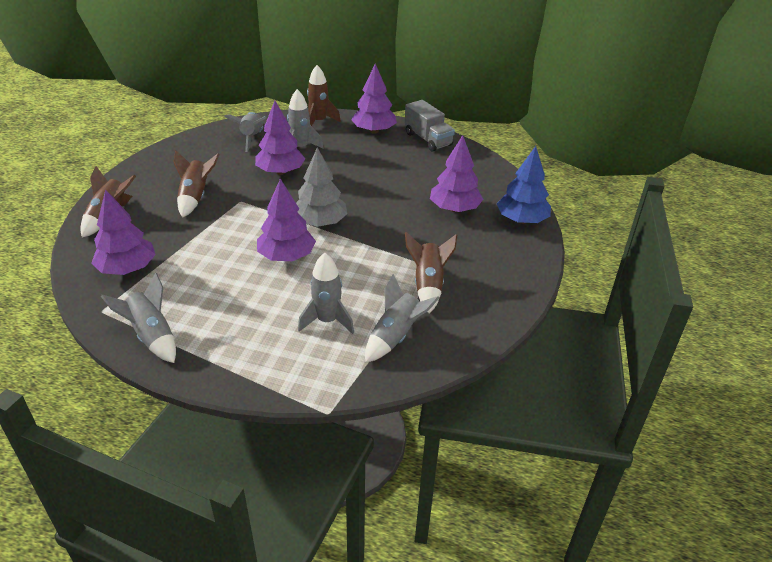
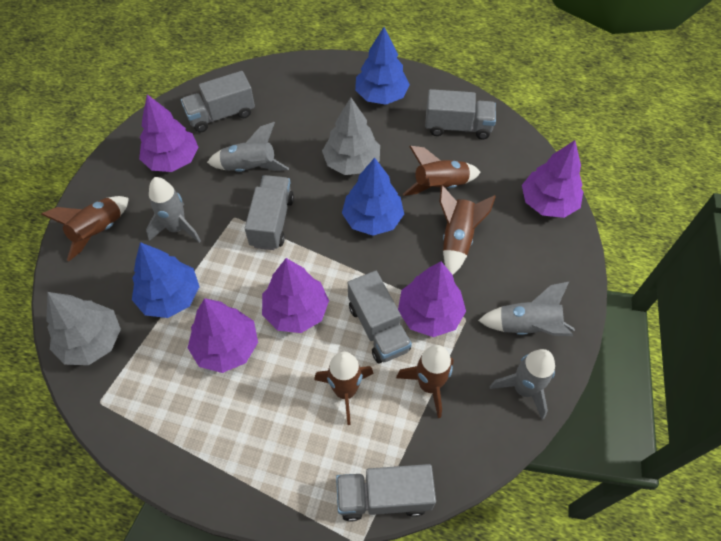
blue tree: [497,146,551,224] = 1 -> [132,242,200,318] [342,158,404,236] [355,27,410,105] = 3
brown rocket: [80,166,136,238] [173,150,220,218] [307,65,341,126] [405,232,457,313] = 4 -> [41,196,129,261] [314,352,374,425] [396,345,454,418] [403,146,481,196] [440,185,496,275] = 5
grey rocket: [101,272,176,363] [224,112,267,152] [287,89,324,149] [298,253,354,334] [365,274,439,363] = 5 -> [146,177,201,243] [207,122,289,172] [478,282,575,336] [490,349,555,420] = 4
grey tree: [296,147,347,227] = 1 -> [46,292,121,365] [322,97,380,175] = 2
grey truck: [405,100,455,152] = 1 -> [181,71,255,133] [245,175,294,250] [336,464,436,521] [348,271,412,364] [425,89,496,139] = 5

